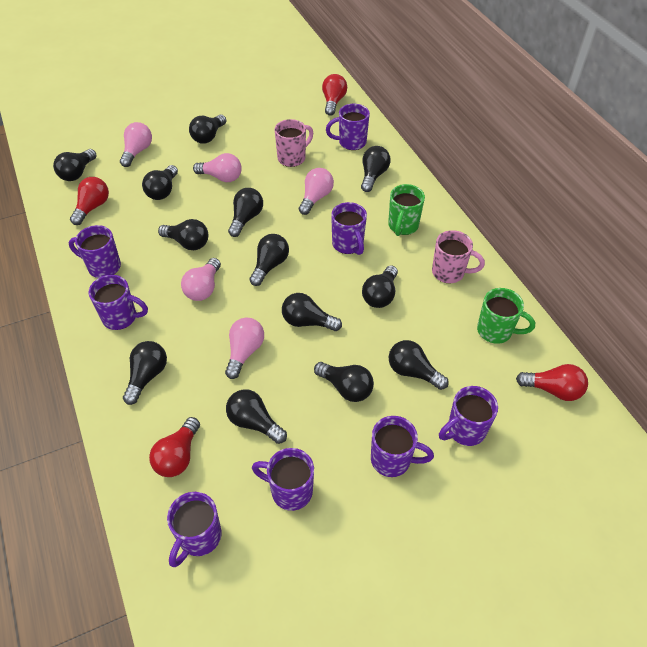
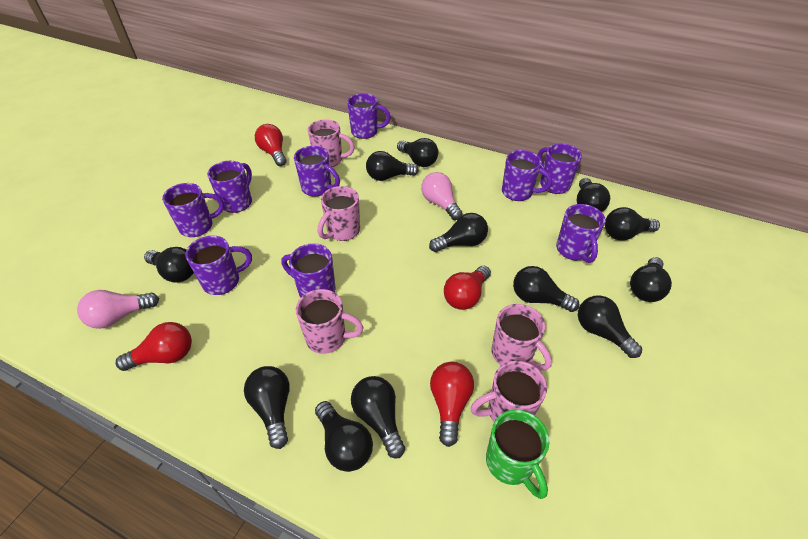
black light bulb: [53,149,97,181] [123,341,167,405] [142,165,178,200] [158,219,208,250] [189,114,226,144] [226,389,287,444] [228,188,263,237] [249,234,289,286] [282,293,342,331] [314,362,374,402] [361,146,391,192] [362,265,398,308] [389,340,449,390] = 13 -> [144,247,194,283] [244,366,289,449] [315,401,373,472] [351,376,405,458] [366,151,419,181] [397,138,438,167] [429,213,488,252] [513,266,580,312] [577,178,610,212] [578,295,642,358] [605,207,660,241] [630,257,672,302] = 12
green mug: [388,184,425,236] [477,288,535,344] = 2 -> [486,409,549,499] = 1
pink light bulb: [120,122,152,167] [181,258,221,301] [193,153,242,182] [225,317,264,379] [299,168,334,215] = 5 -> [77,290,159,329] [421,172,463,220] = 2
pink mug: [274,119,313,167] [432,230,485,283] = 2 -> [296,289,364,354] [308,119,355,167] [318,186,360,241] [470,361,547,422] [491,304,552,371] = 5
purple mug: [69,225,121,278] [88,275,148,330] [167,492,222,567] [252,448,314,511] [326,104,370,150] [331,202,367,255] [371,416,434,477] [439,386,498,446] = 8 -> [162,183,224,237] [185,236,252,295] [207,161,252,213] [282,244,335,298] [294,146,340,197] [347,93,391,139] [502,150,552,201] [538,144,582,194] [556,204,606,263] = 9

